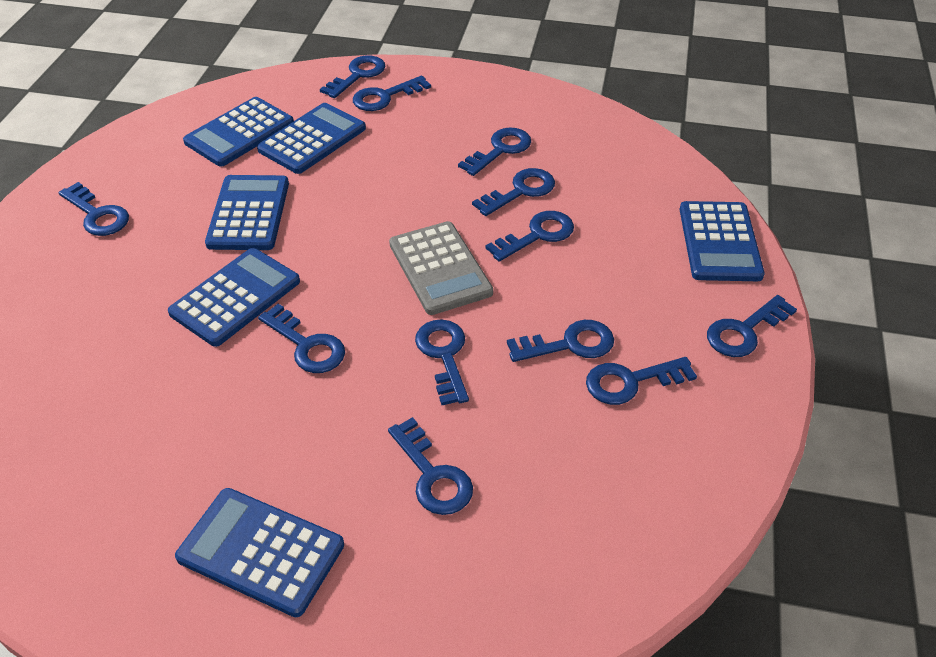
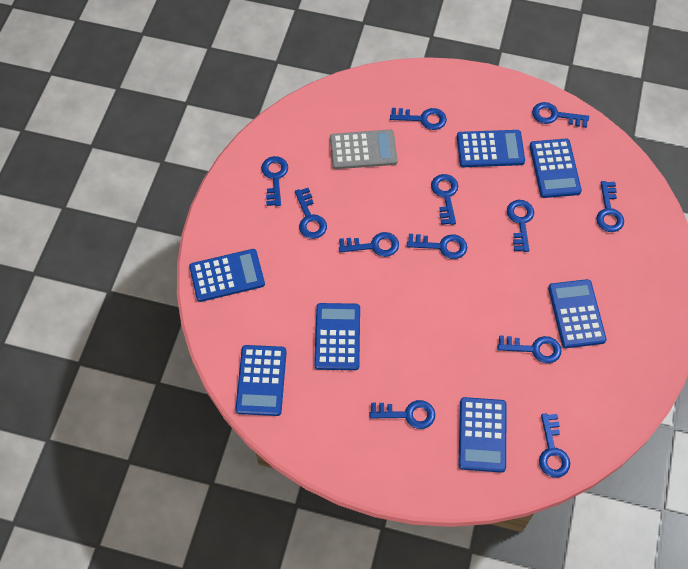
blue calculator: [168,248,300,347] [175,488,344,617] [183,97,294,167] [205,175,289,250] [257,103,366,174] [680,201,765,281] = 6 -> [189,249,265,302] [235,345,287,416] [314,303,360,370] [457,130,525,167] [458,397,506,473] [530,139,582,198] [548,279,607,348] = 7

